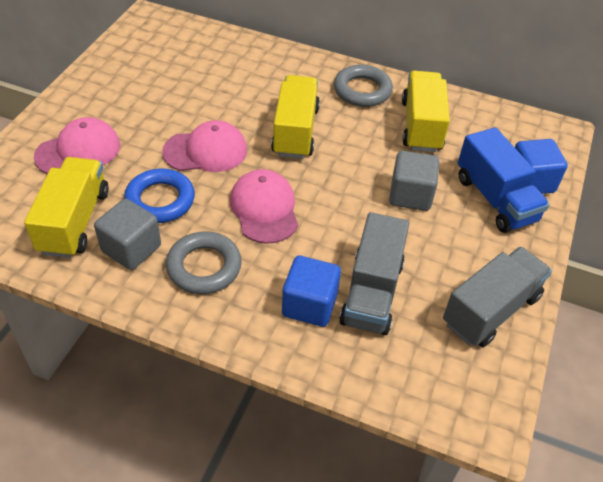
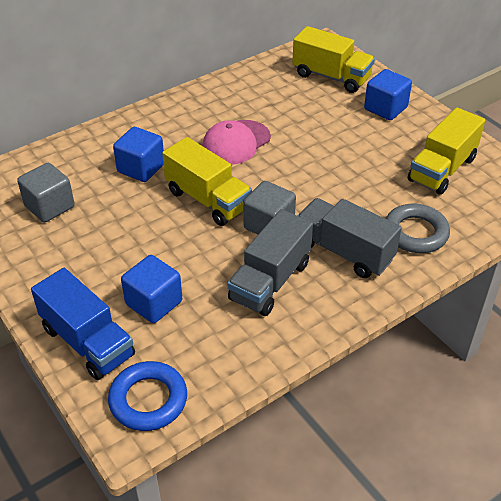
blue cube: [282,256,341,327] [515,139,568,194] = 2 -> [113,127,164,182] [121,255,182,323] [364,69,412,120] = 3
grey ring: [166,231,242,294] [334,65,393,107] = 2 -> [386,203,450,253] = 1
pink cap: [34,117,120,174] [162,120,247,172] [230,169,298,244] = 3 -> [202,120,271,165] = 1

